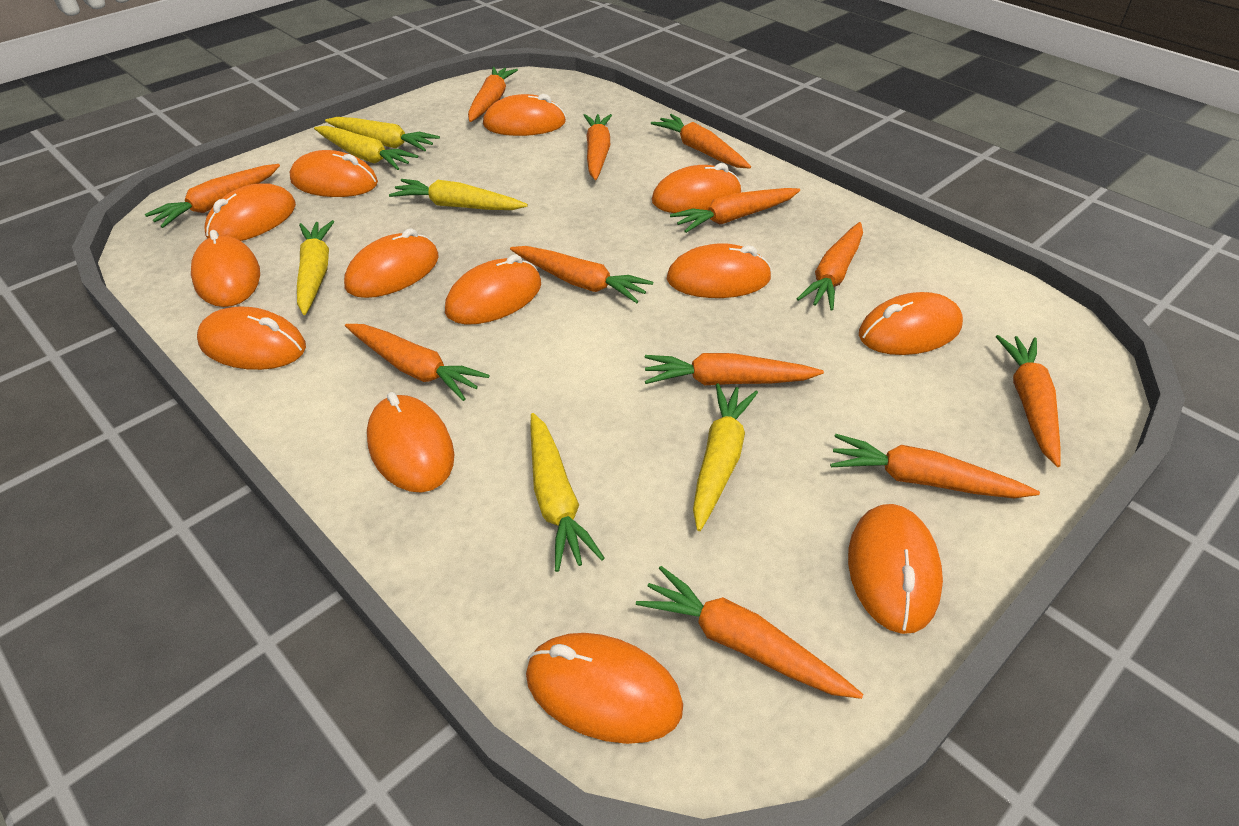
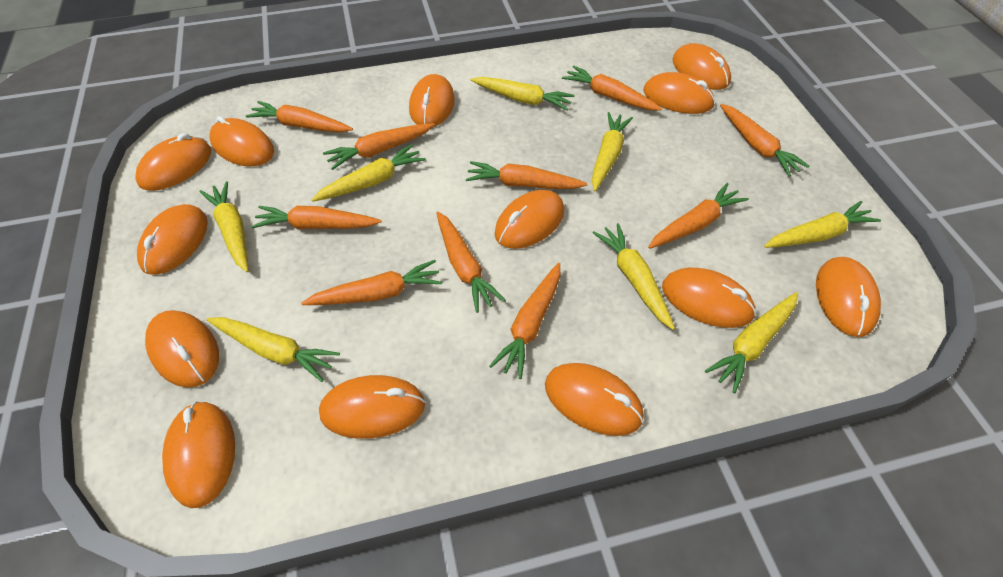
orange carrot: [145,164,280,228] [345,324,490,401] [468,67,518,122] [510,246,653,303] [583,114,612,180] [636,566,863,699] [645,353,824,385] [651,114,751,169] [670,188,800,233] [797,222,863,311] [830,434,1040,498] [996,335,1061,467] = 12 -> [246,101,353,132] [251,206,382,229] [301,260,442,305] [323,123,435,170] [436,212,506,313] [466,161,588,189] [489,263,560,379] [562,66,662,111] [648,183,749,249] [720,104,810,177] = 10
yellow carrot: [297,220,334,315] [314,126,418,170] [325,117,440,151] [389,179,528,210] [530,413,605,572] [693,383,758,531] = 6 -> [199,181,248,272] [207,317,340,382] [311,144,426,202] [471,77,575,111] [592,112,633,191] [592,223,675,330] [705,292,798,393] [764,201,881,248] = 8

